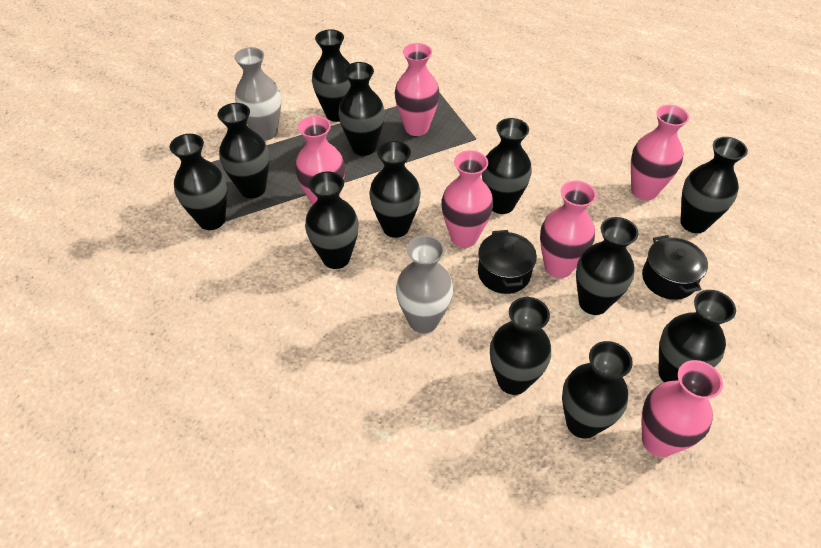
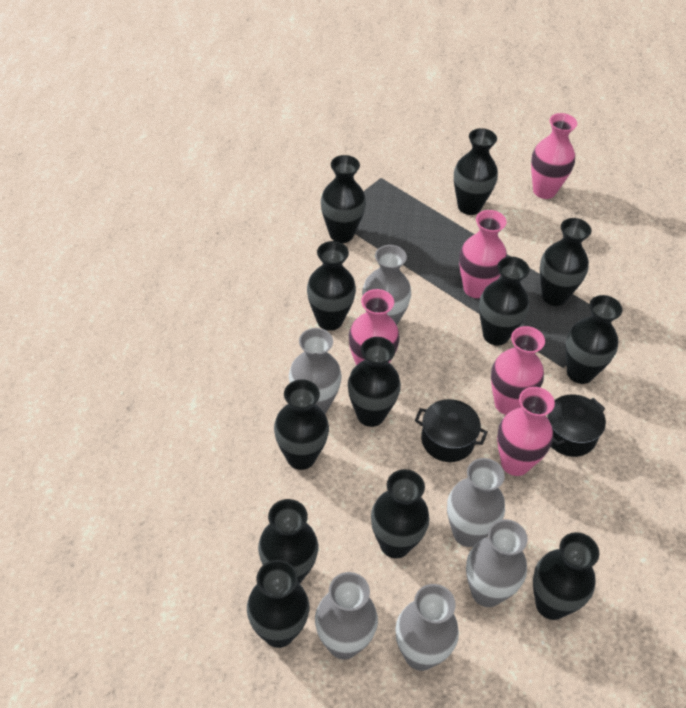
grey vase: [234,47,281,141] [396,235,453,333] = 2 -> [289,328,342,414] [315,572,378,659] [362,245,411,325] [395,584,459,671] [447,458,505,547] [466,519,528,607] = 6
pink vase: [295,116,345,205] [395,43,440,136] [442,150,493,248] [540,181,597,278] [631,105,689,200] [642,360,723,457] = 6 -> [349,289,400,365] [459,210,507,298] [491,326,545,415] [497,387,555,476] [531,113,577,199] = 5

